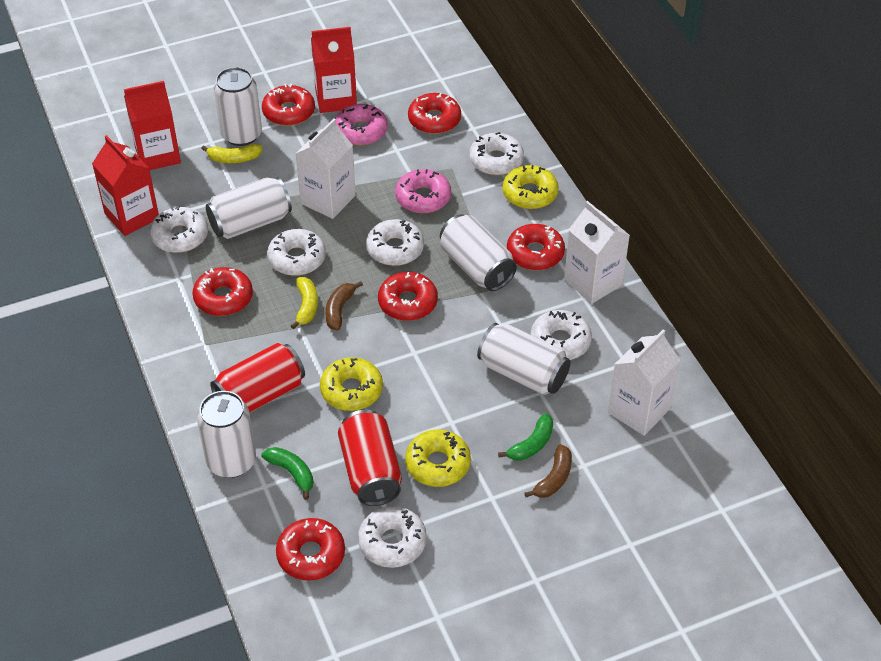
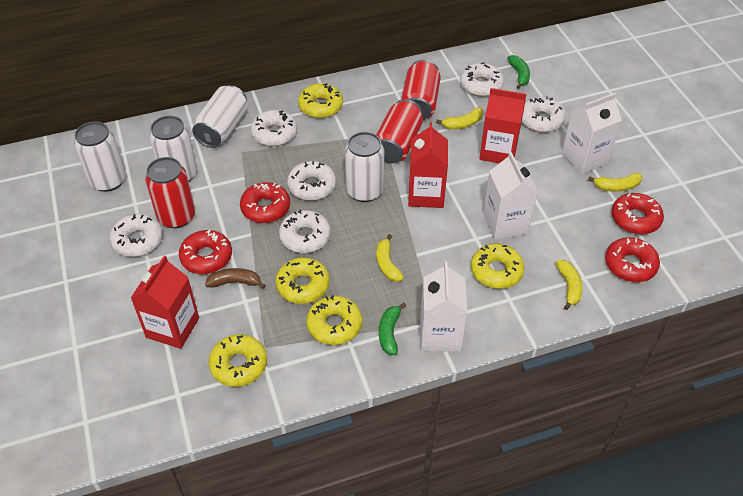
brown banana: [325,281,363,330] [525,444,572,498] = 2 -> [205,268,266,289] = 1
pink donut: [335,104,388,146] [395,169,451,213] = 2 -> none = 0
red can: [210,343,305,413] [338,409,402,506] = 2 -> [145,157,195,228] [376,99,423,163] [401,59,441,120] = 3
red donut: [192,267,253,316] [262,84,315,126] [276,518,345,580] [378,272,438,321] [408,93,461,134] [507,224,565,270] = 6 -> [179,230,232,274] [240,182,290,223] [605,237,660,282] [611,193,664,234] = 4
white can: [197,391,256,478] [206,177,292,239] [214,67,262,146] [440,214,517,291] [477,323,571,395] = 5 -> [74,122,126,192] [149,116,197,181] [192,85,248,148] [345,132,384,202] = 4
yellow banana: [201,144,263,163] [291,277,318,329] = 2 -> [376,234,404,282] [436,107,483,129] [556,260,583,310] [588,173,642,192] = 4
yellow donut: [320,357,383,411] [405,430,471,487] [502,165,559,209] = 3 -> [208,334,267,387] [275,257,330,304] [298,83,343,118] [306,295,362,345] [471,244,525,289] = 5

